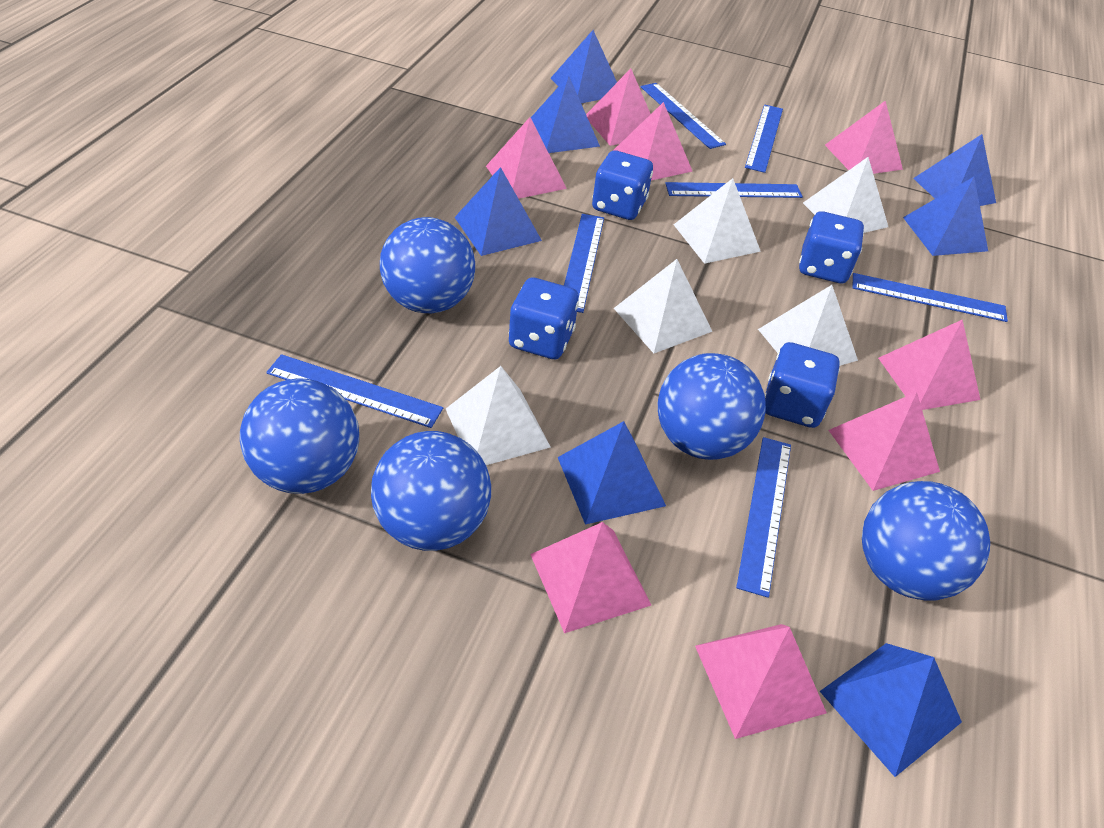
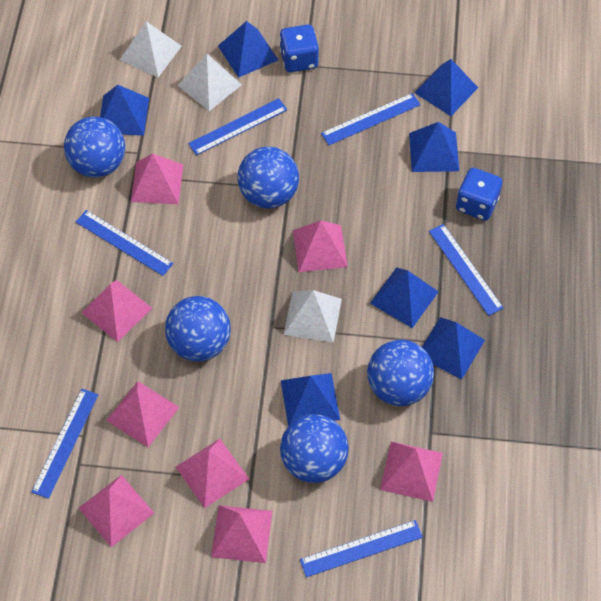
blue dice: [509,277,579,359] [592,150,653,220] [765,342,840,428] [799,211,864,283] = 4 -> [279,25,319,72] [456,168,502,221] = 2
blue ruler: [266,354,443,428] [564,214,604,313] [640,83,726,149] [665,182,803,198] [736,437,791,598] [745,105,783,173] [852,273,1008,322] = 7 -> [31,389,98,499] [76,210,174,276] [188,98,287,155] [300,520,423,577] [321,93,421,145] [429,224,503,316] = 6
white pyramid: [446,366,551,465] [614,259,712,353] [674,178,761,264] [758,285,858,366] [803,157,888,233] = 5 -> [120,21,182,77] [177,54,242,111] [283,290,342,343] = 3

